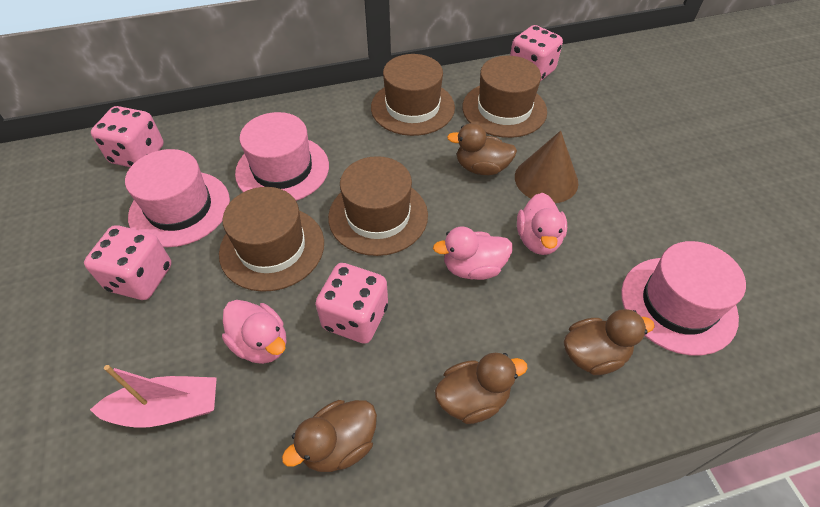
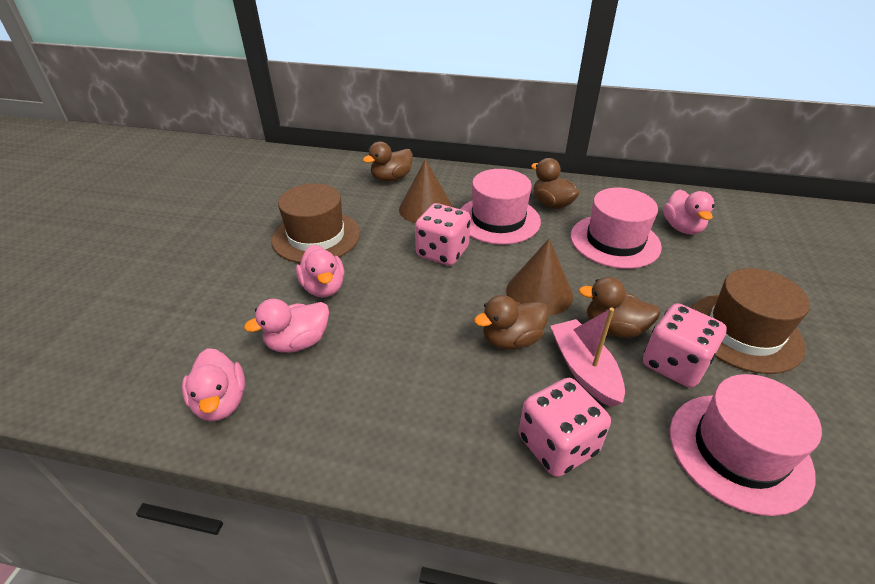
brown cone: [515,131,578,203] = 1 -> [399,159,453,223] [506,239,573,316] = 2
brown hat: [219,187,324,292] [328,156,428,256] [371,54,455,136] [463,56,547,138] = 4 -> [272,184,360,263] [691,268,810,374] = 2
pink dice: [84,225,172,300] [91,106,164,167] [315,263,388,344] [510,25,563,81] = 4 -> [415,203,471,266] [519,378,611,477] [643,303,727,388] = 3
pink duck: [222,300,286,364] [433,227,513,280] [517,193,567,255] = 3 -> [182,348,245,422] [244,299,329,353] [296,245,344,298] [663,190,715,235] = 4

